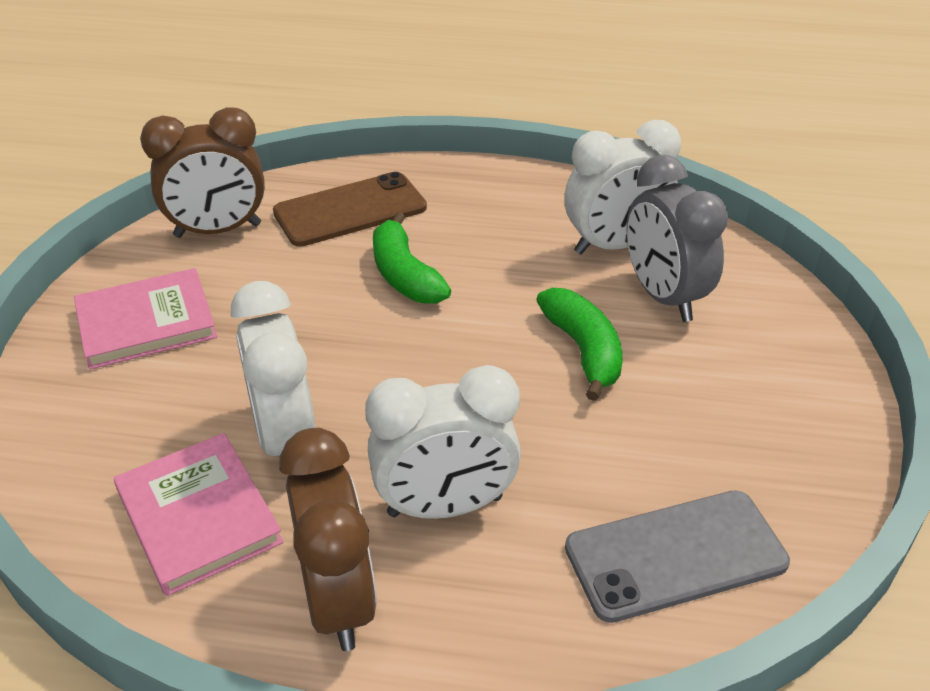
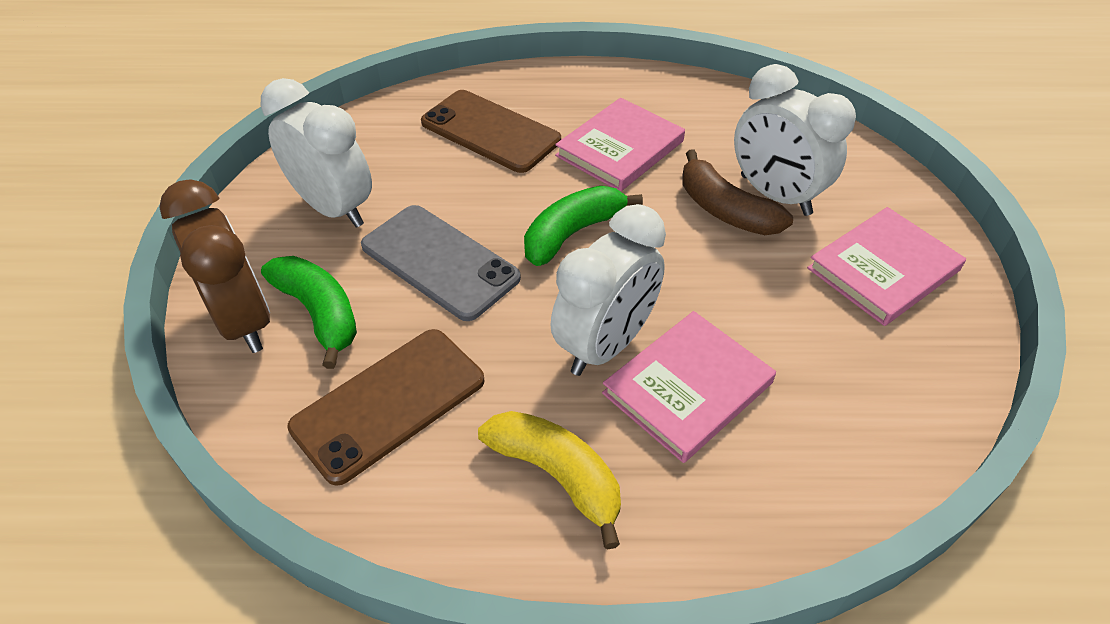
brown banana: none = 0 -> [682,150,793,235] = 1
brown clock: [140,107,265,238] [279,428,377,651] = 2 -> [159,179,270,353] = 1
brown phone: [273,172,427,247] = 1 -> [287,329,485,486] [421,90,561,173] = 2
grey clock: [626,155,728,322] = 1 -> none = 0
pink book: [74,268,217,370] [114,433,283,596] = 2 -> [555,98,685,192] [602,311,776,463] [807,207,966,326] = 3
yellow banana: none = 0 -> [478,411,621,549] = 1

